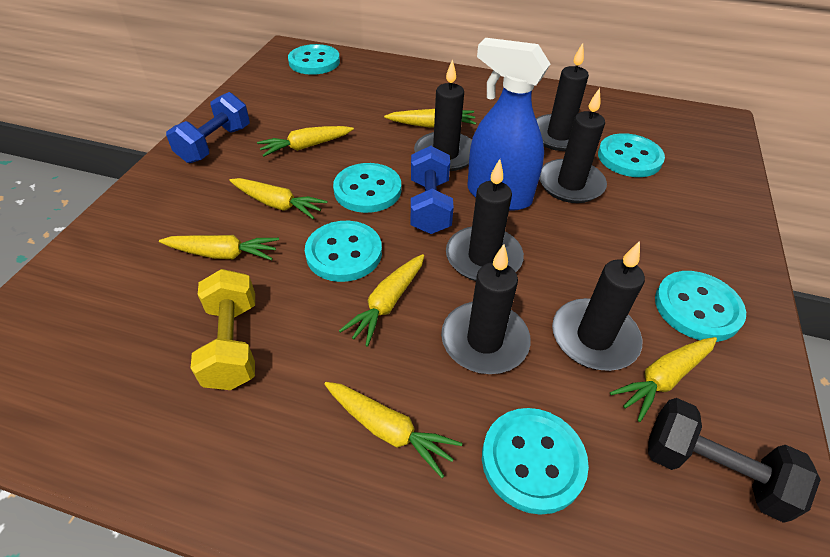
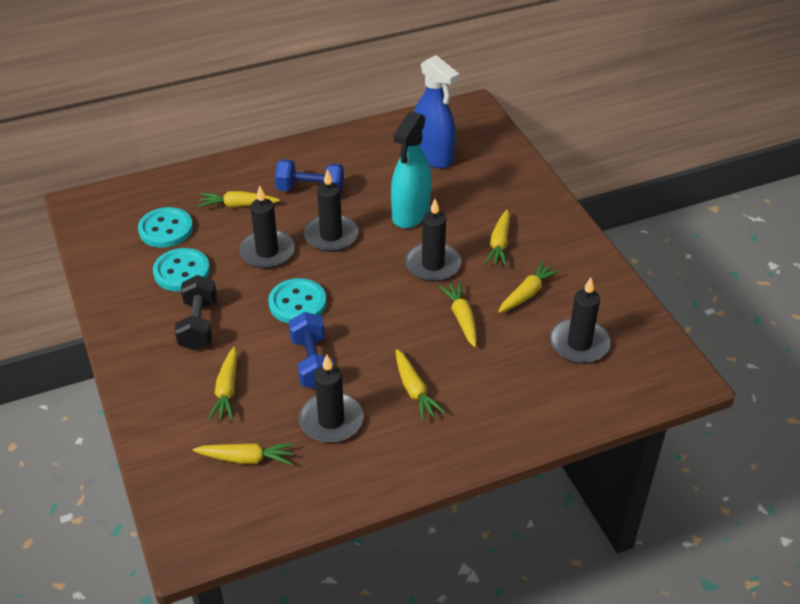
black candle: [414,59,472,171] [441,244,531,374] [446,159,524,281] [536,43,589,151] [539,88,607,203] [552,241,645,371] = 6 -> [239,185,295,269] [299,354,363,443] [304,169,358,252] [405,199,461,282] [550,277,611,363] = 5
turquoise button: [288,44,340,75] [305,221,382,282] [333,163,401,213] [482,408,589,515] [598,133,665,177] [655,271,746,342] = 6 -> [138,207,193,248] [153,248,210,291] [268,278,326,323] = 3
turquoise spray bottle: none = 0 -> [391,111,431,228] = 1
yellow dumbbell: [190,269,255,390] = 1 -> none = 0

